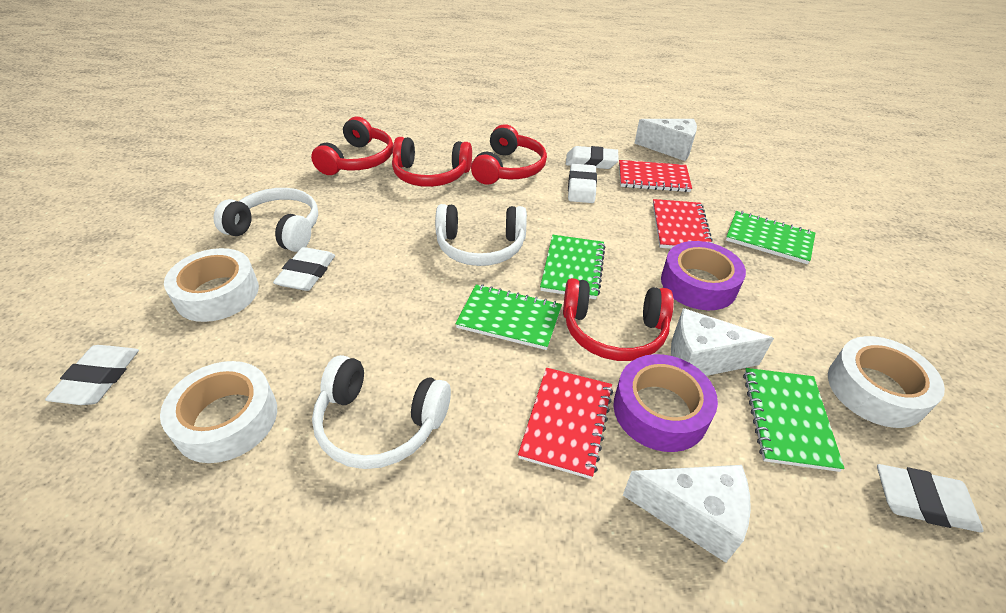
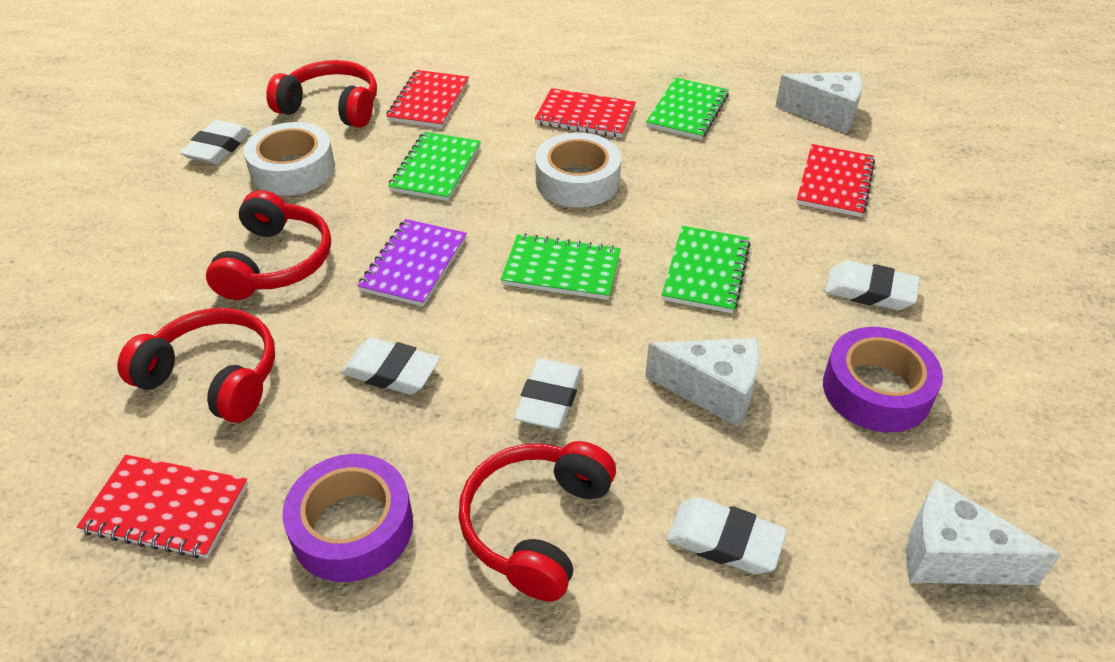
purple notebook: none = 0 -> [357,219,467,306] = 1
red notebook: [518,368,613,479] [619,160,692,192] [653,199,714,249] = 3 -> [77,455,248,559] [386,70,469,128] [535,88,636,138] [797,144,875,217] = 4
white headphones: [213,188,318,252] [312,355,451,469] [435,204,527,266] = 3 -> none = 0
white tape: [160,361,277,463] [164,248,259,322] [828,336,945,428] = 3 -> [244,122,335,196] [535,132,621,208] = 2

